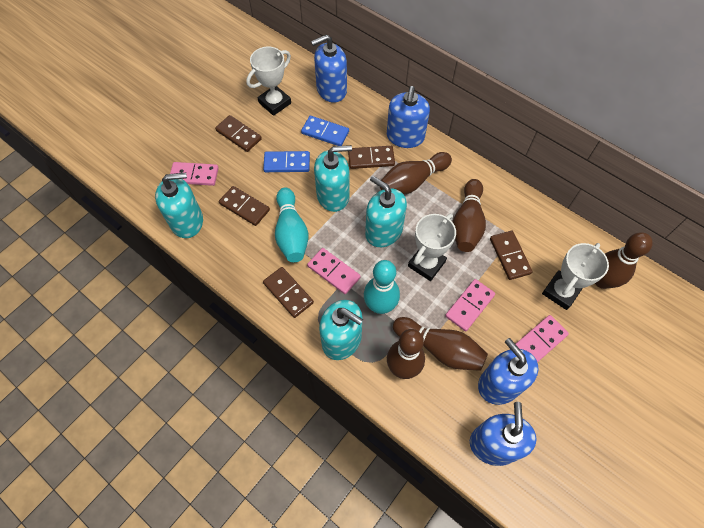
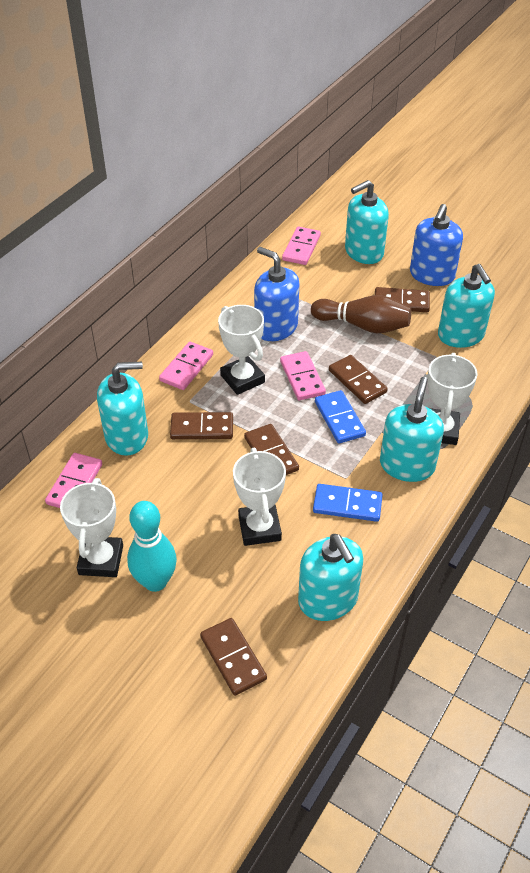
blue soap dispenser: [311,34,347,102] [387,86,430,148] [470,402,536,466] [478,338,538,405] = 4 -> [254,247,299,341] [410,204,463,286] = 2
brown bowling pin: [380,152,452,194] [387,329,425,379] [393,317,488,371] [453,179,486,252] [595,232,653,289] = 5 -> [311,295,411,333] = 1
turquoise bowling pin: [275,188,309,262] [364,260,400,314] = 2 -> [127,501,177,592] = 1
turquoise soap dispenser: [155,173,203,238] [314,145,352,212] [319,300,363,360] [365,176,407,247] = 4 -> [97,362,148,456] [298,534,363,621] [345,180,389,264] [380,377,444,482] [438,264,495,348] = 5
white trophy: [246,47,291,116] [408,214,456,281] [542,243,609,310] = 3 -> [60,478,123,577] [218,305,265,395] [233,448,286,546] [428,353,478,445] = 4

